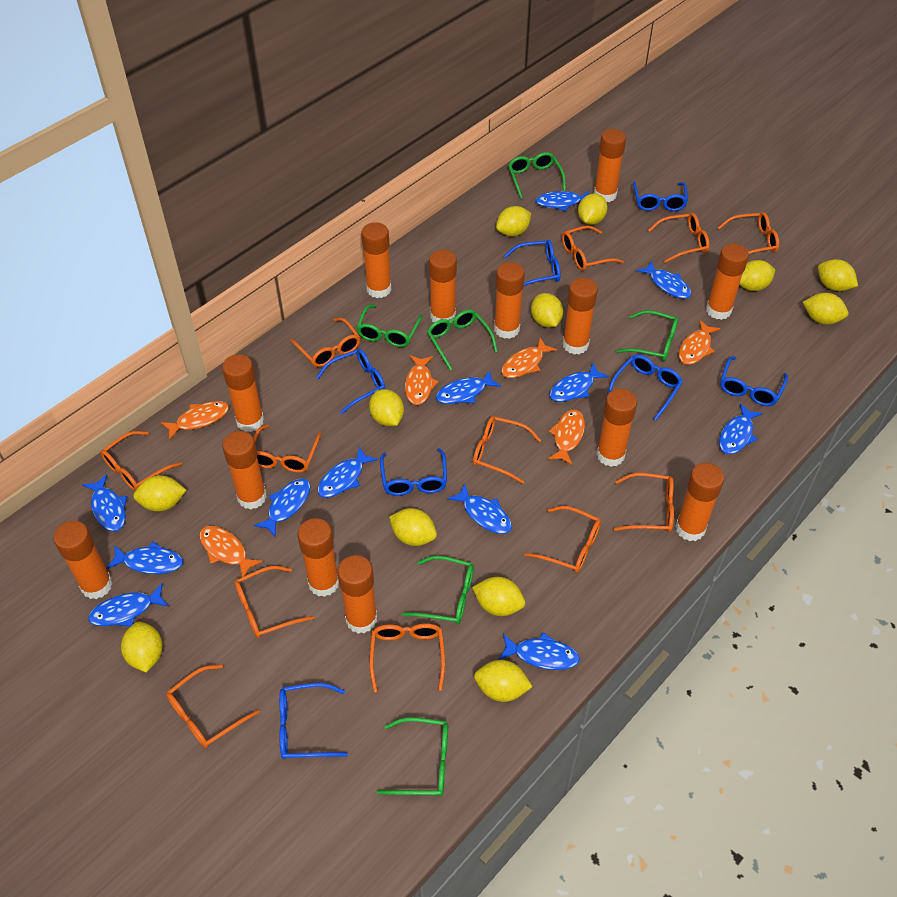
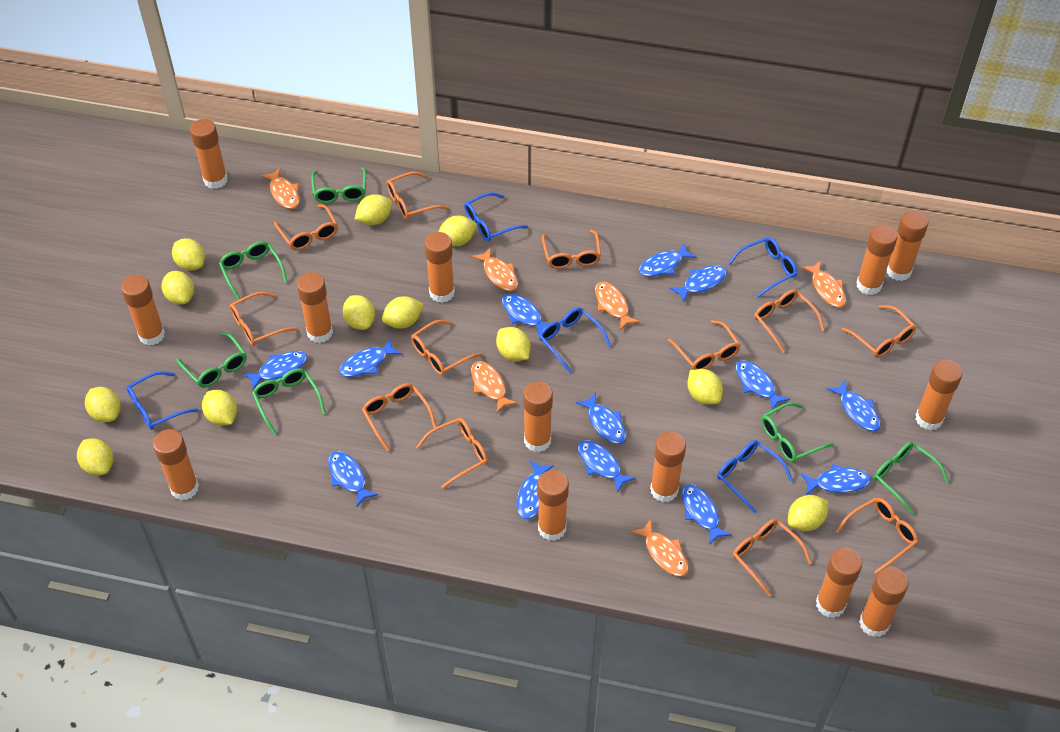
blue fish: [82,474,127,532] [88,584,169,627] [106,542,183,574] [254,478,310,537] [318,447,378,498] [436,370,501,404] [447,484,512,534] [498,632,580,670] [535,191,589,211] [550,363,609,402] [637,261,691,299] [719,403,763,454] = 12 -> [243,351,307,390] [328,451,378,507] [339,339,402,377] [502,294,550,335] [517,460,554,519] [575,393,626,444] [578,440,636,493] [639,243,697,277] [670,265,727,303] [682,484,732,545] [735,361,790,410] [801,464,871,495] [827,379,881,431] = 13
blue glasses: [279,683,348,759] [316,349,385,414] [380,448,447,496] [504,240,560,286] [607,355,683,420] [633,181,688,211] [720,356,788,406] = 7 -> [126,371,198,430] [464,192,528,241] [539,307,611,373] [717,440,793,514] [729,237,797,298] = 5

